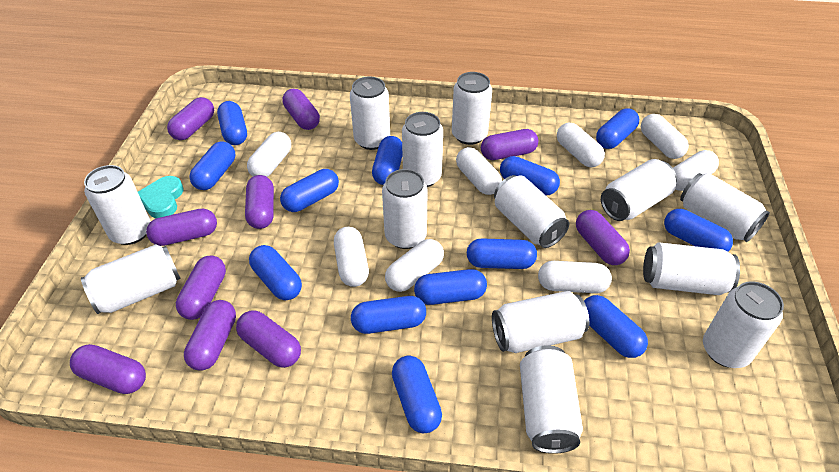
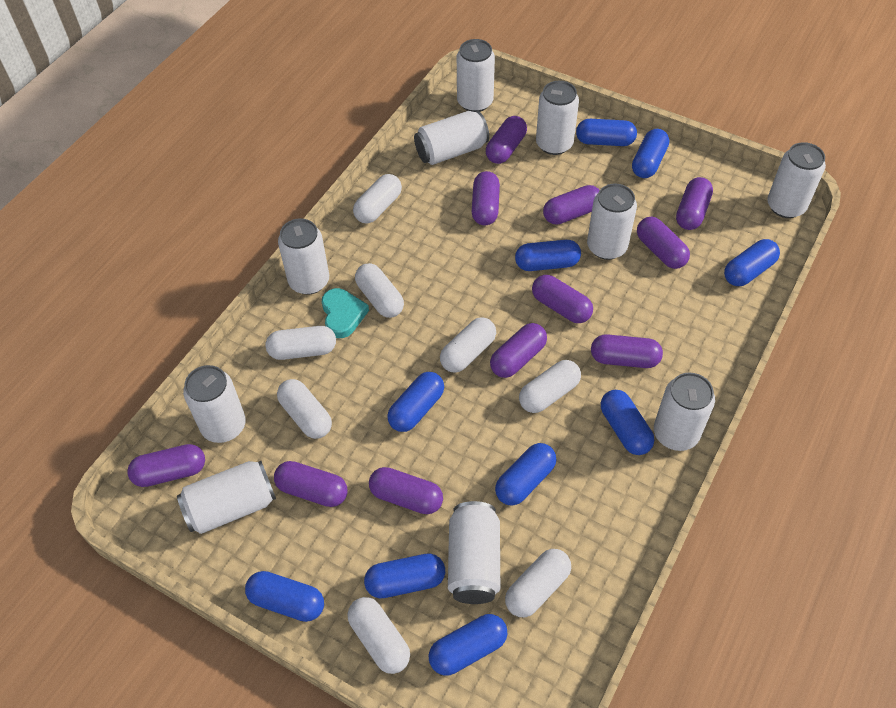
blue capsule: [189,141,235,190] [217,101,247,145] [249,245,302,300] [280,169,339,212] [351,296,426,334] [372,136,403,185] [392,356,442,433] [414,269,487,305] [467,238,537,269] [500,156,560,195] [584,295,648,358] [596,109,639,149] [664,209,733,252] = 13 -> [245,571,324,622] [364,553,445,598] [387,372,444,432] [429,614,507,676] [495,443,556,506] [515,240,581,271] [576,119,637,146] [601,390,654,455] [632,129,669,178] [724,239,780,286] = 10
purple capsule: [70,344,146,394] [146,209,217,246] [167,97,214,140] [176,255,226,320] [184,300,236,371] [236,310,301,368] [245,175,274,229] [282,89,320,130] [481,129,538,160] [576,210,630,265] = 10 -> [127,444,205,487] [274,461,348,507] [369,467,443,514] [472,171,500,226] [486,116,527,164] [490,323,547,378] [532,275,593,323] [543,185,600,225] [591,334,663,368] [637,217,690,269] [676,177,713,230] = 11
white can: [81,244,181,314] [84,165,151,245] [350,77,390,150] [382,169,428,249] [402,112,443,187] [452,72,492,145] [492,291,589,353] [494,175,569,248] [520,345,583,454] [601,159,677,221] [643,242,740,295] [680,173,770,242] [703,281,784,368] = 13 -> [177,461,276,534] [183,365,246,443] [278,218,329,295] [414,111,489,165] [448,501,500,604] [457,39,495,112] [536,81,579,155] [587,183,637,260] [654,372,715,451] [767,142,826,218] = 10

